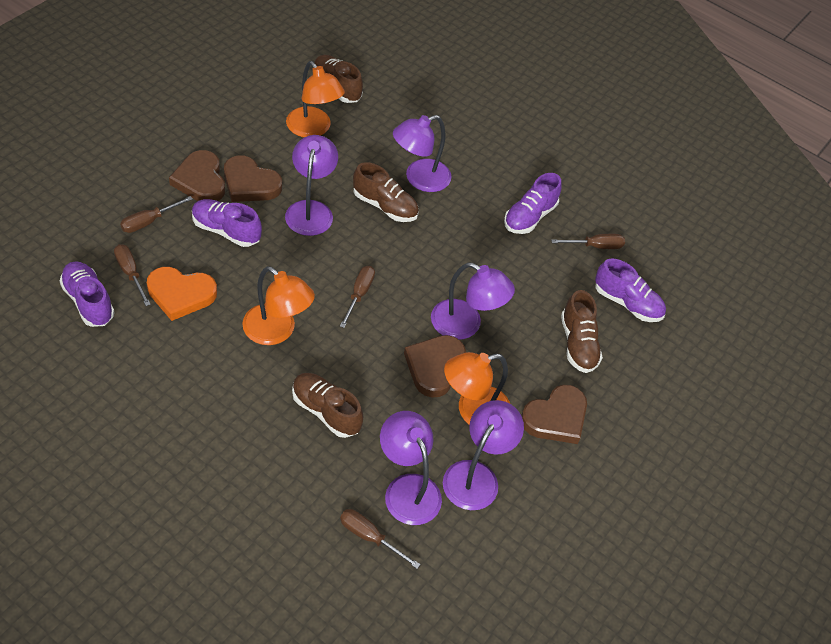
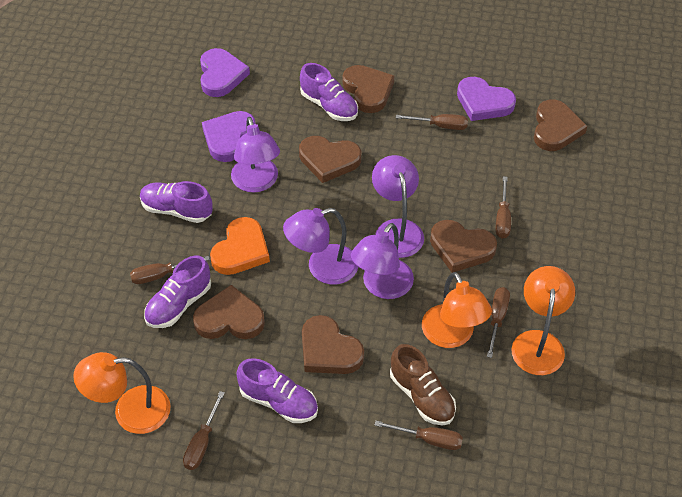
brown heart: [169,150,225,201] [224,155,282,202] [404,335,466,398] [521,385,587,444] = 4 -> [193,285,265,339] [299,136,361,183] [302,315,364,374] [342,65,394,113] [430,220,497,273] [534,100,587,151] = 6
brown screwdriver: [114,244,151,306] [120,196,193,233] [340,266,375,328] [340,509,421,569] [551,234,625,249] = 5 -> [130,256,210,284] [183,391,225,470] [374,421,463,450] [396,114,468,130] [487,287,510,358] [496,176,511,239] = 6
brown shoe: [292,373,363,438] [314,55,363,103] [353,162,419,222] [561,290,603,373] = 4 -> [390,344,456,426] = 1
purple heart: none = 0 -> [200,48,250,97] [202,111,256,162] [457,77,516,121] = 3
purple lamp: [285,135,338,236] [380,411,442,525] [393,115,452,192] [431,263,515,340] [443,400,524,510] = 5 -> [231,117,280,192] [283,208,358,285] [351,223,414,299] [372,155,424,258] = 4

